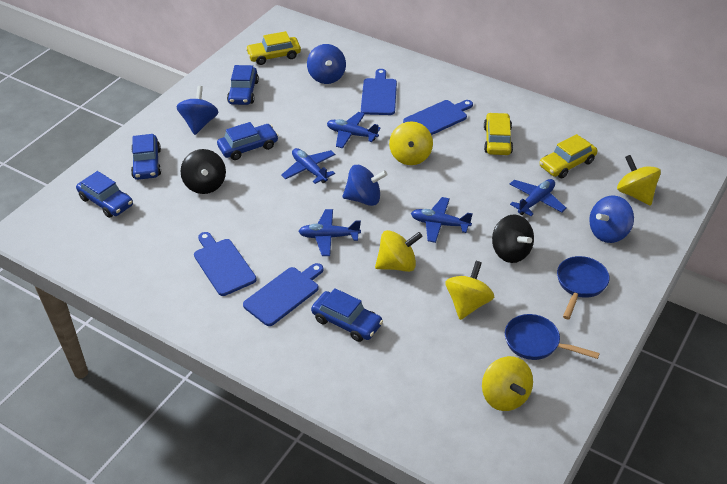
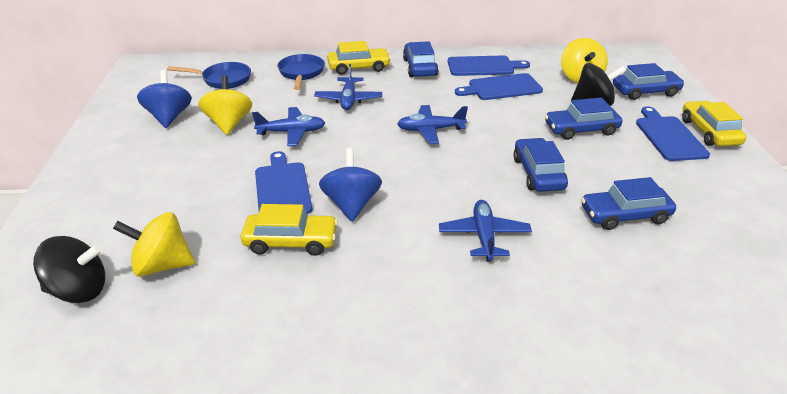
blue plane: [281,148,336,184] [299,209,361,256] [327,112,380,148] [411,197,473,243] [510,179,567,216] = 5 -> [252,107,325,146] [314,64,382,110] [397,105,468,144] [439,200,532,262] = 4
blue spinning top: [177,86,218,135] [307,44,346,84] [342,165,388,206] [589,196,634,243] = 4 -> [137,70,192,128] [319,148,382,222] = 2
yellow spinning top: [375,230,423,272] [389,121,433,165] [445,261,494,320] [482,356,533,411] [617,155,661,206] = 5 -> [113,212,195,277] [198,76,252,135] [561,38,608,83] = 3

